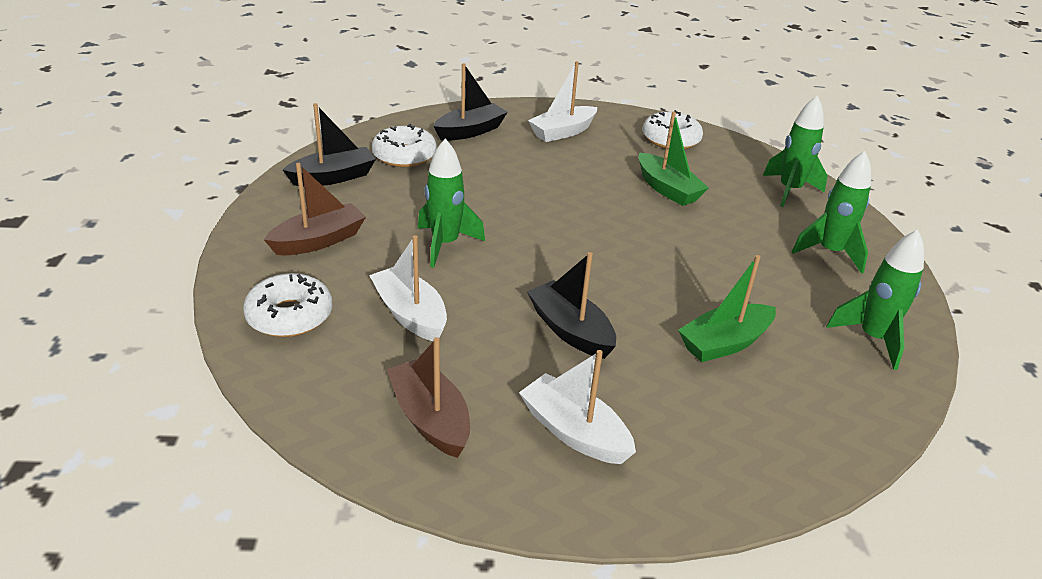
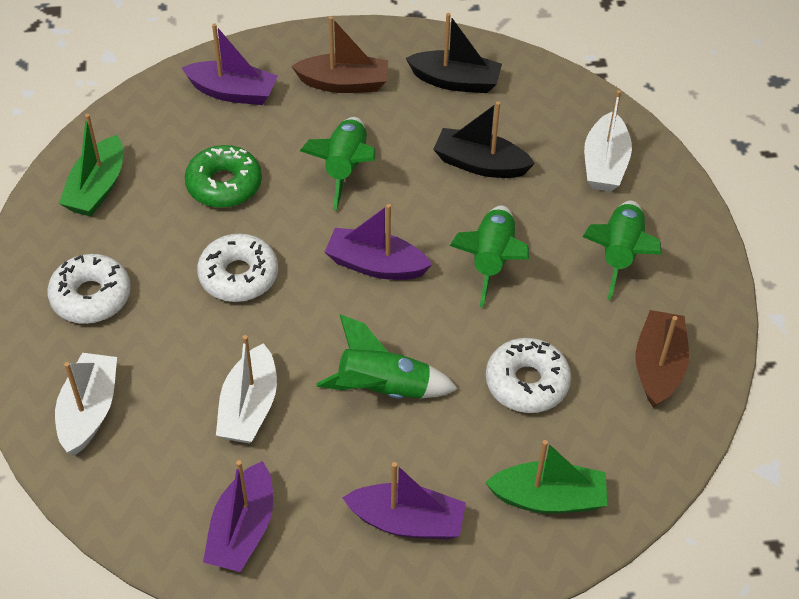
black boat: [283,103,376,187] [434,63,508,141] [527,252,616,359] = 3 -> [406,13,502,93] [433,101,535,178] = 2
green donut: none = 0 -> [185,145,262,208] = 1
purple boat: none = 0 -> [182,23,278,105] [203,460,273,572] [325,204,432,280] [342,462,466,540] = 4

